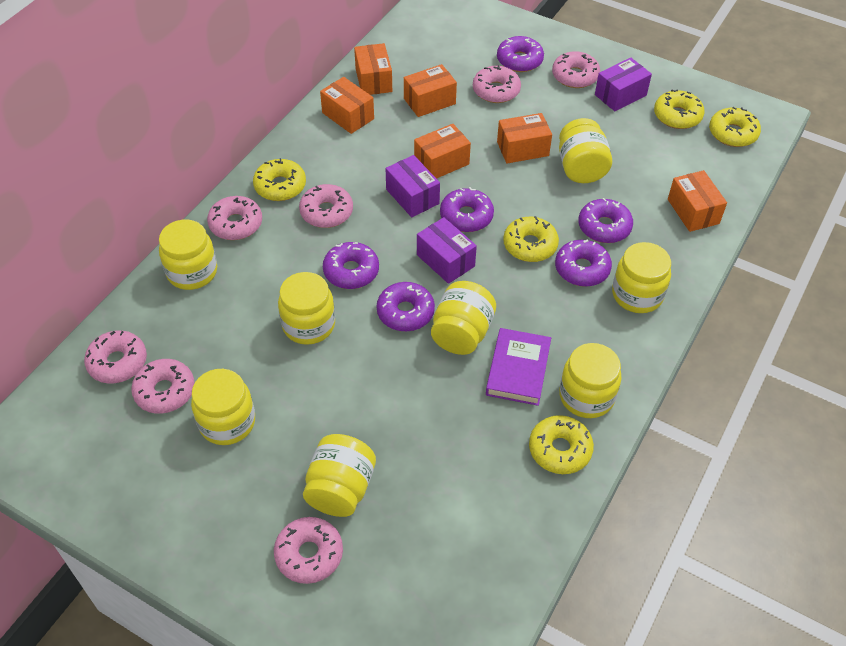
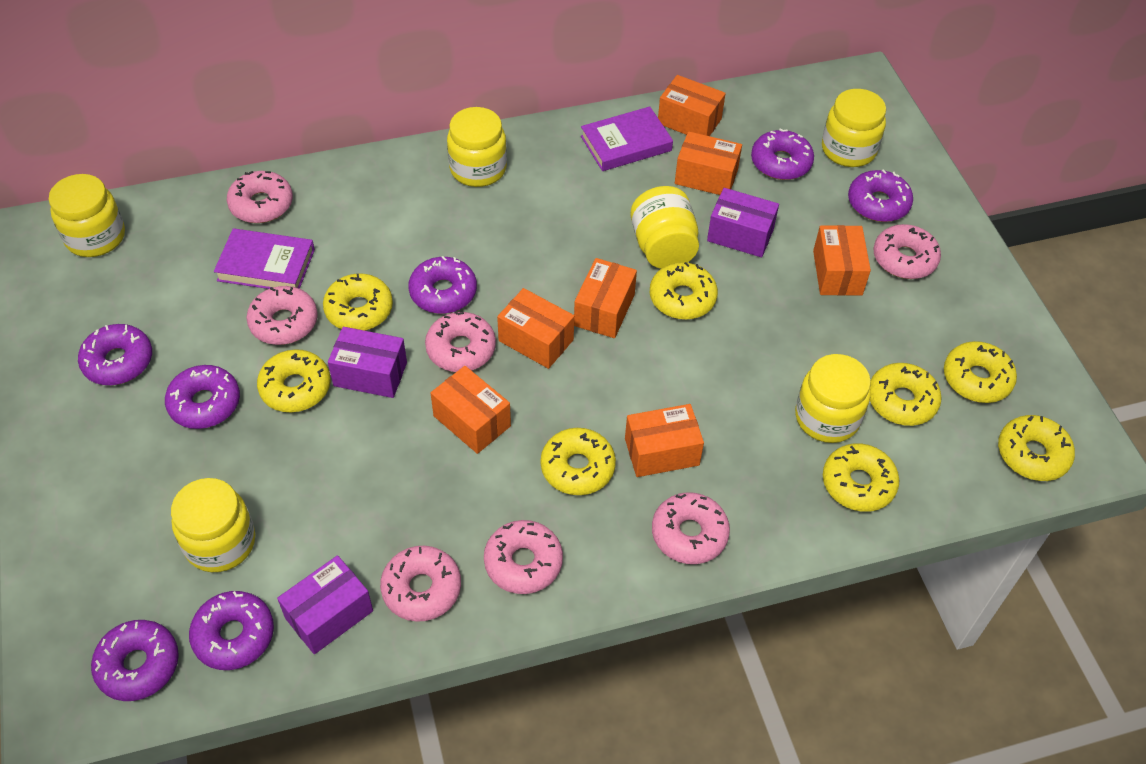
orange box: [320,77,374,134] [354,43,392,95] [404,64,457,117] [414,124,471,179] [497,113,552,163] [668,170,727,232] = 6 -> [431,366,511,454] [497,288,574,369] [574,258,637,338] [625,404,704,477] [658,75,726,136] [675,131,742,195] [813,225,871,296] = 7
purple book: [486,328,551,406] = 1 -> [214,228,315,289] [581,106,673,171] = 2
purple donut: [323,242,379,289] [376,282,435,332] [440,187,494,232] [497,36,544,72] [555,240,612,287] [578,198,633,243] = 6 -> [78,324,152,385] [91,620,179,701] [165,365,240,429] [189,591,274,670] [408,256,477,314] [751,128,814,180] [848,170,913,222] = 7
yellow donut: [253,158,306,201] [503,216,559,262] [529,415,594,474] [654,90,704,129] [709,107,761,147] = 5 -> [257,349,331,412] [323,273,393,331] [541,428,616,495] [650,262,718,320] [823,443,899,512] [870,363,942,426] [944,341,1017,403] [998,415,1075,481] = 8
yellow jar: [159,219,217,290] [191,369,255,445] [278,272,335,345] [303,434,376,517] [431,281,496,355] [559,118,612,183] [559,343,622,418] [612,242,671,313] = 8 -> [49,174,125,257] [171,478,255,572] [447,107,507,187] [630,186,699,269] [795,354,871,443] [822,89,886,167] = 6

